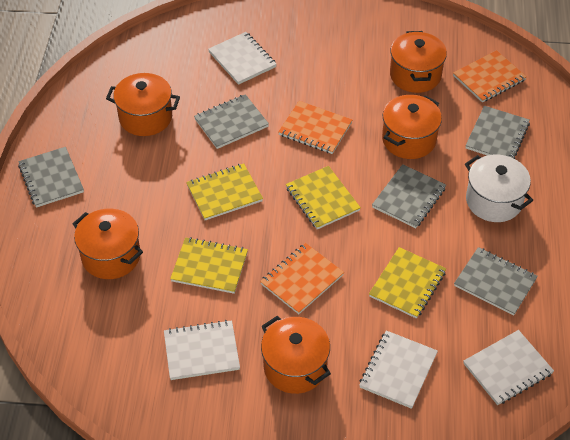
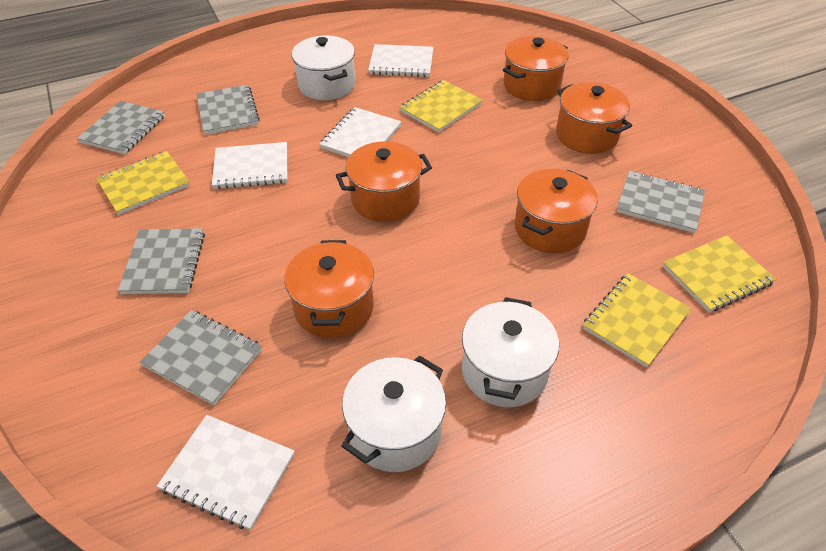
orange notebook: [260,243,344,314] [278,101,352,154] [453,50,527,103] = 3 -> none = 0
white pot: [465,155,533,222] = 1 -> [292,36,355,100] [341,355,446,472] [462,297,559,407] = 3

